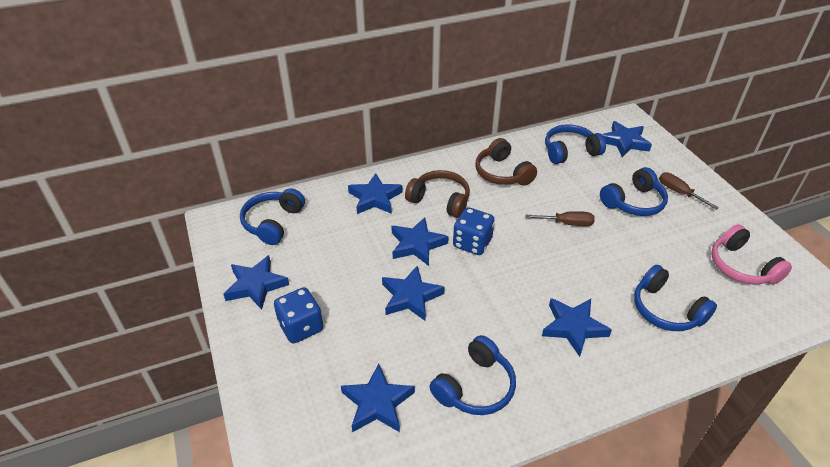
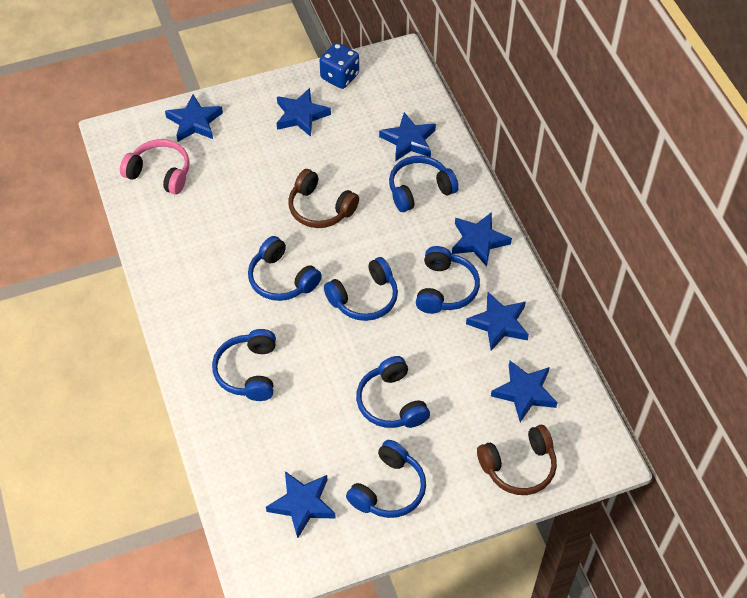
blue dice: [274,287,323,343] [453,208,495,255] = 2 -> [320,42,359,89] = 1
blue headphones: [240,188,305,245] [429,335,516,415] [545,124,606,164] [600,167,668,216] [634,265,717,331] = 5 -> [212,329,276,401] [248,236,322,301] [324,257,398,321] [346,440,426,518] [356,356,430,428] [389,156,459,212] [416,246,480,314] = 7
brown screwdriver: [525,211,595,226] [659,172,719,210] = 2 -> none = 0

